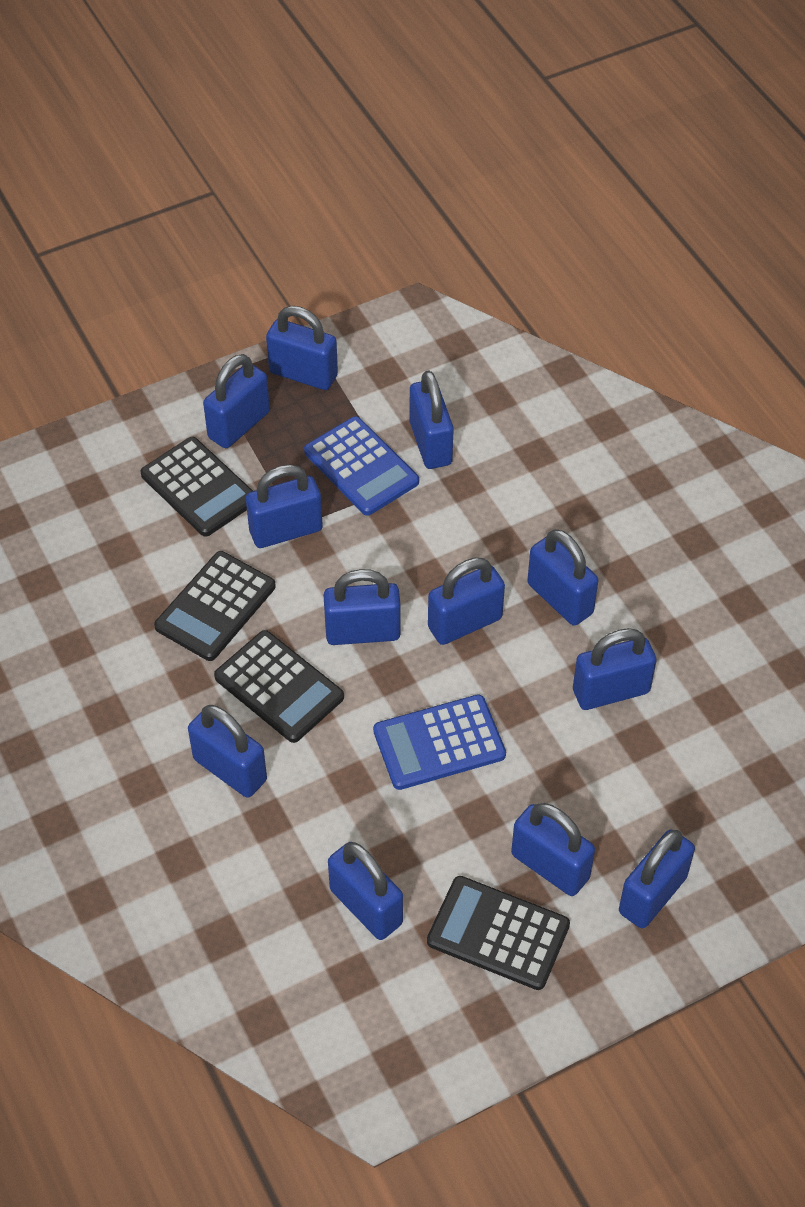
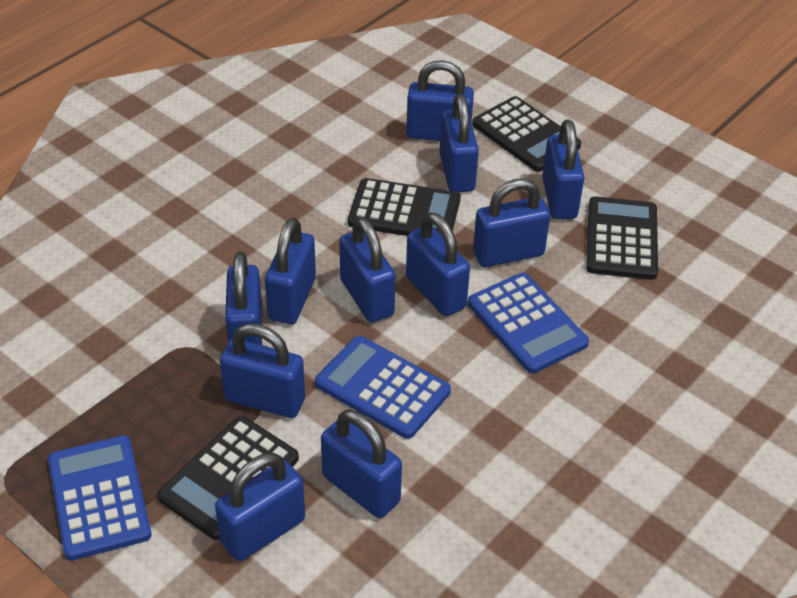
blue calculator: [304,416,419,516] [373,694,506,790] = 2 -> [48,435,152,561] [315,336,451,439] [468,273,589,374] = 3
blue padlock: [188,705,267,798] [203,354,270,448] [246,464,323,548] [266,306,338,390] [324,569,401,645] [328,842,403,940] [410,370,454,469] [428,558,505,645] [511,803,595,896] [527,529,599,626] [573,628,657,710] [619,830,695,928] = 12 -> [215,453,305,561] [220,323,305,418] [225,252,262,345] [265,218,316,324] [321,410,402,518] [339,217,396,323] [406,60,474,141] [406,212,470,316] [439,94,479,192] [473,178,550,267] [542,119,585,219] = 11

